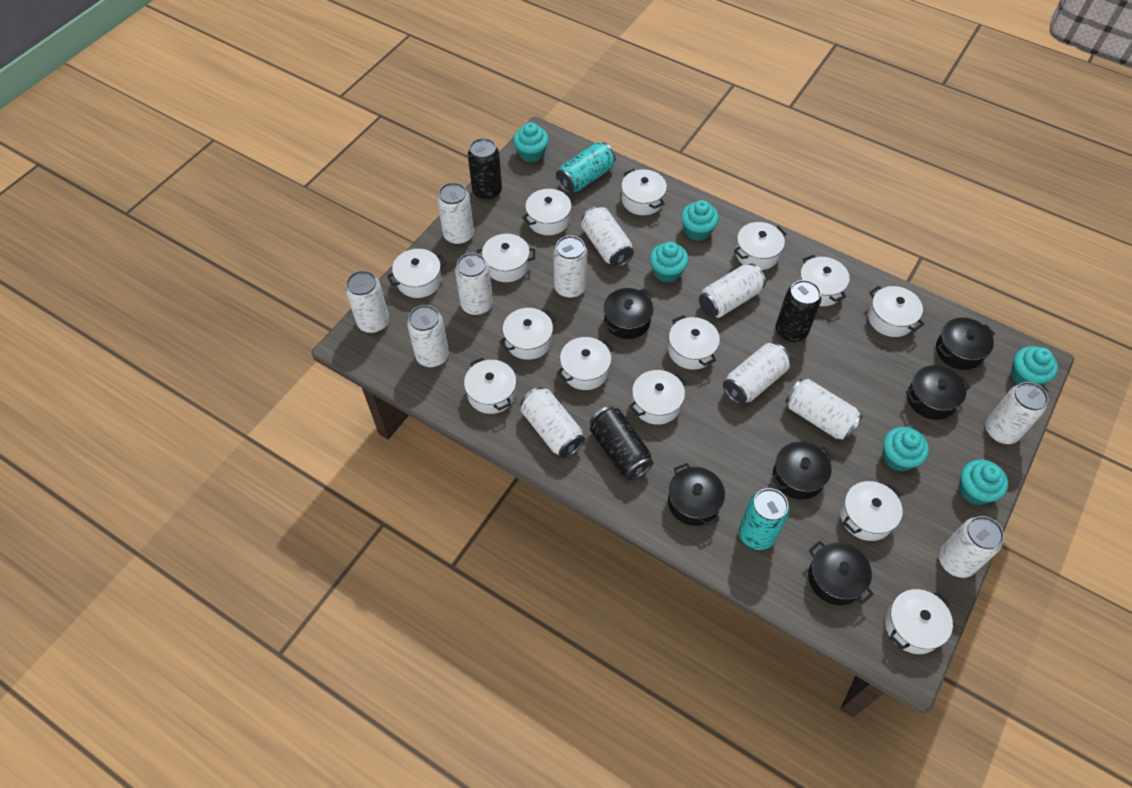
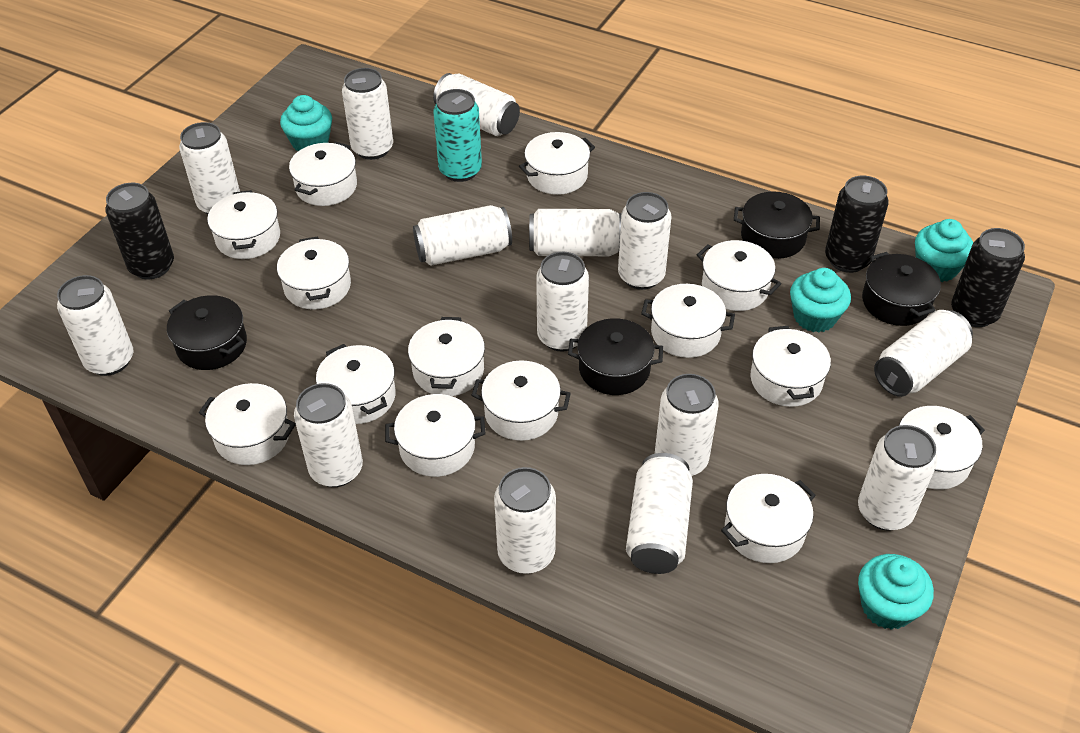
black pot: [604,288,653,339] [668,463,725,526] [771,442,834,499] [808,541,874,605] [906,365,971,420] [936,318,995,370] = 6 -> [167,295,247,370] [568,318,663,395] [734,191,820,259] [862,252,941,326] = 4
turquoise can: [556,142,616,193] [739,488,789,550] = 2 -> [433,89,482,182] = 1
turquoise cupcake: [513,122,549,162] [650,242,689,283] [681,200,719,241] [883,427,929,472] [959,459,1008,505] [1011,346,1058,386] = 6 -> [280,95,332,151] [790,268,851,333] [858,554,934,630] [915,219,973,282] = 4
white can: [345,271,389,333] [407,305,449,368] [437,182,474,245] [455,253,493,316] [521,387,585,458] [554,236,587,298] [581,206,634,268] [699,263,766,318] [723,343,791,405] [785,379,863,441] [939,516,1004,578] [985,382,1049,444] = 12 -> [57,275,134,376] [179,122,240,214] [294,383,363,487] [342,68,393,160] [413,205,512,266] [433,73,520,136] [494,467,556,574] [529,209,622,256] [536,252,589,352] [618,192,672,290] [626,453,693,574] [655,374,719,476] [858,425,937,531] [874,310,973,397] = 14

